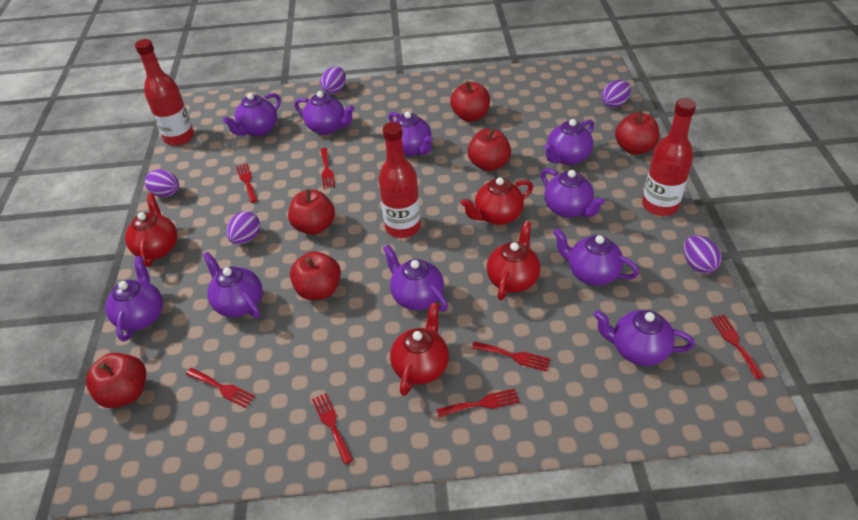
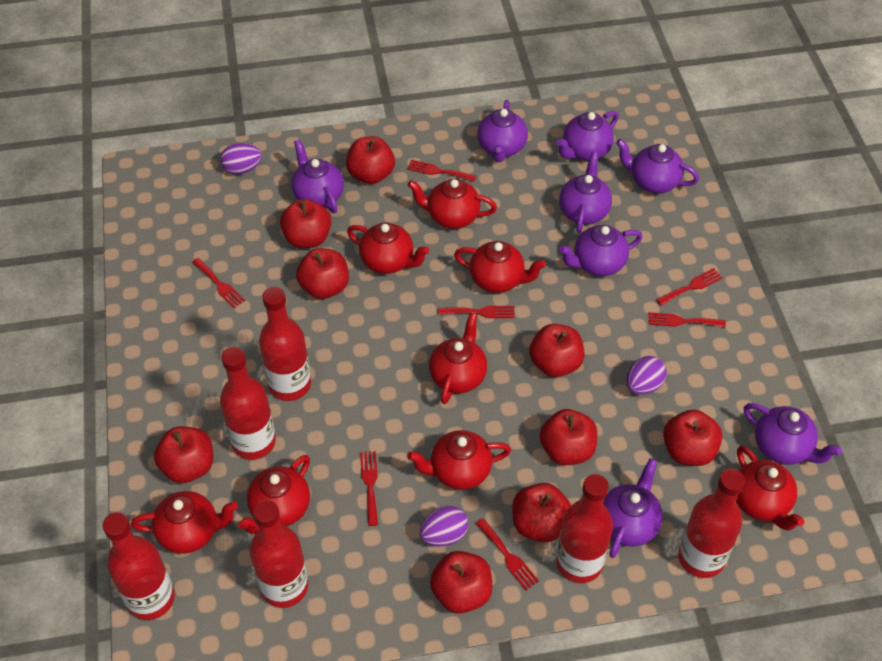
purple egg: [145,169,179,197] [226,211,260,244] [320,67,346,94] [601,80,631,108] [684,235,722,273] = 5 -> [220,143,262,175] [420,506,468,546] [626,356,667,395] = 3
purple teapot: [105,256,163,342] [203,252,262,318] [223,93,281,136] [294,91,355,135] [383,244,448,311] [389,111,433,156] [541,168,605,218] [544,119,594,165] [553,228,639,286] [594,310,695,366] = 10 -> [291,139,344,213] [477,100,528,162] [556,111,619,161] [559,152,612,233] [559,225,642,276] [603,458,663,558] [616,139,699,193] [744,403,842,465] = 8
red apple: [86,353,146,408] [288,189,335,235] [290,251,341,300] [450,81,490,122] [468,129,511,171] [615,111,659,155] = 6 -> [154,426,213,483] [280,199,331,248] [296,248,349,299] [346,136,395,184] [430,551,492,614] [512,483,571,542] [529,324,584,377] [540,409,597,465] [663,410,722,466] = 9
red bottle: [135,39,194,146] [379,122,421,238] [642,98,696,216] = 3 -> [103,512,175,620] [220,347,276,460] [250,499,308,608] [259,287,311,401] [556,474,613,583] [678,468,745,578] = 6
red teapot: [125,193,177,267] [390,303,449,396] [461,177,533,225] [487,221,540,300] = 4 -> [131,491,238,554] [238,455,310,534] [347,223,429,274] [407,430,511,490] [408,179,497,229] [429,312,487,404] [454,241,546,293] [736,446,804,530] = 8

